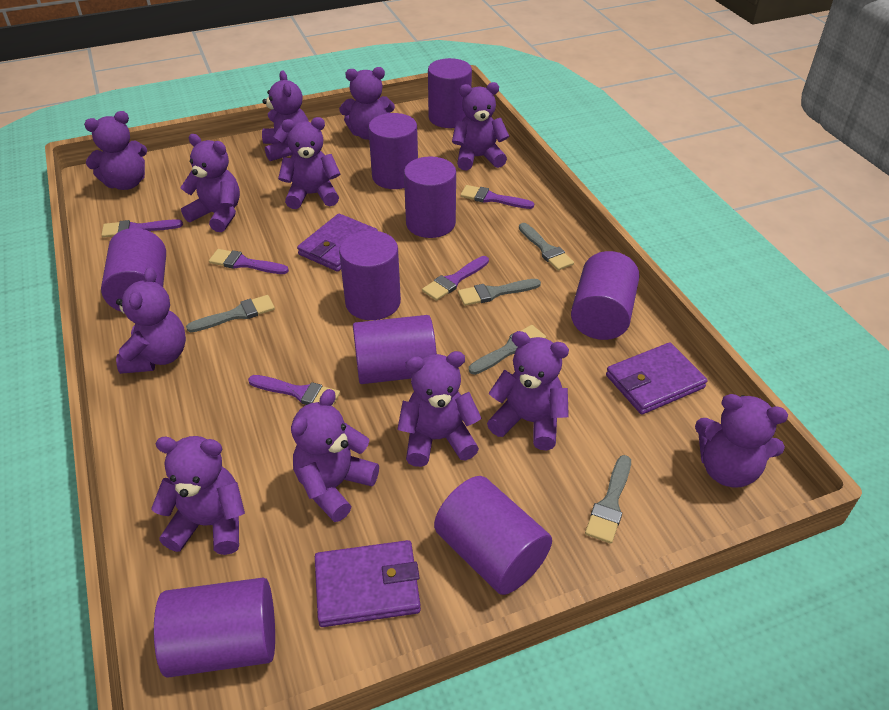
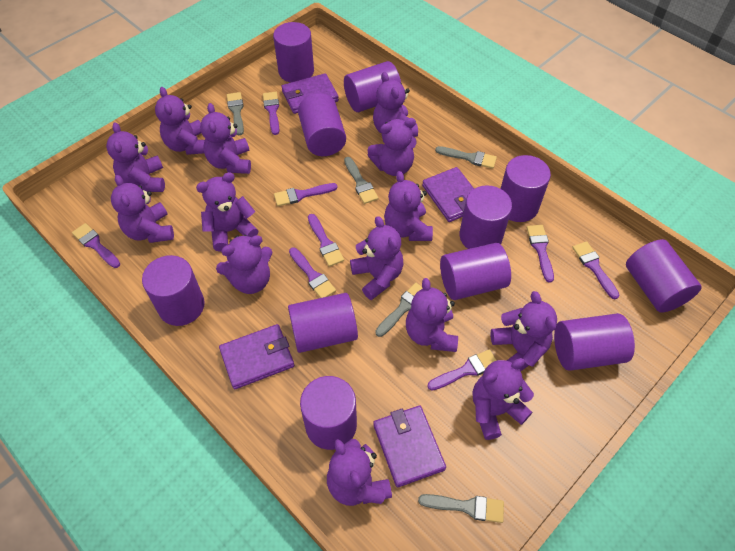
purple brush: [101,219,183,238] [209,249,289,274] [248,375,340,406] [422,256,489,301] [460,185,534,209] = 5 -> [72,223,120,268] [263,92,279,135] [274,183,338,206] [289,247,336,298] [308,214,344,267] [427,349,497,391] [527,225,554,283] [572,241,619,299] = 8
purple cylinder: [101,228,166,312] [154,578,275,678] [339,230,401,320] [353,315,437,384] [368,113,418,189] [404,157,456,238] [428,58,472,128] [434,476,552,595] [571,251,639,340] = 9 -> [142,255,205,326] [273,22,314,83] [288,293,358,353] [298,93,346,156] [300,376,357,450] [344,61,401,112] [440,243,511,300] [459,185,512,249] [501,155,551,222] [554,313,635,371] [626,239,702,313] = 11
purple teddy bear: [84,111,147,190] [116,267,186,374] [151,436,245,555] [180,134,240,232] [262,70,309,161] [278,117,341,209] [291,389,379,522] [339,67,395,140] [397,351,482,467] [452,82,509,170] [487,331,569,450] [695,394,788,488] = 12 -> [106,122,165,192] [111,175,174,243] [155,87,205,155] [196,172,258,252] [200,103,251,174] [216,235,272,294] [327,439,392,506] [350,216,404,300] [367,118,416,176] [373,72,418,137] [384,171,433,241] [406,278,458,352] [473,358,534,440] [490,291,557,372] = 14
purple wallet: [297,214,378,272] [315,540,421,627] [606,342,708,414] = 3 -> [219,324,294,389] [281,73,339,114] [373,406,446,487] [422,167,474,222] = 4

